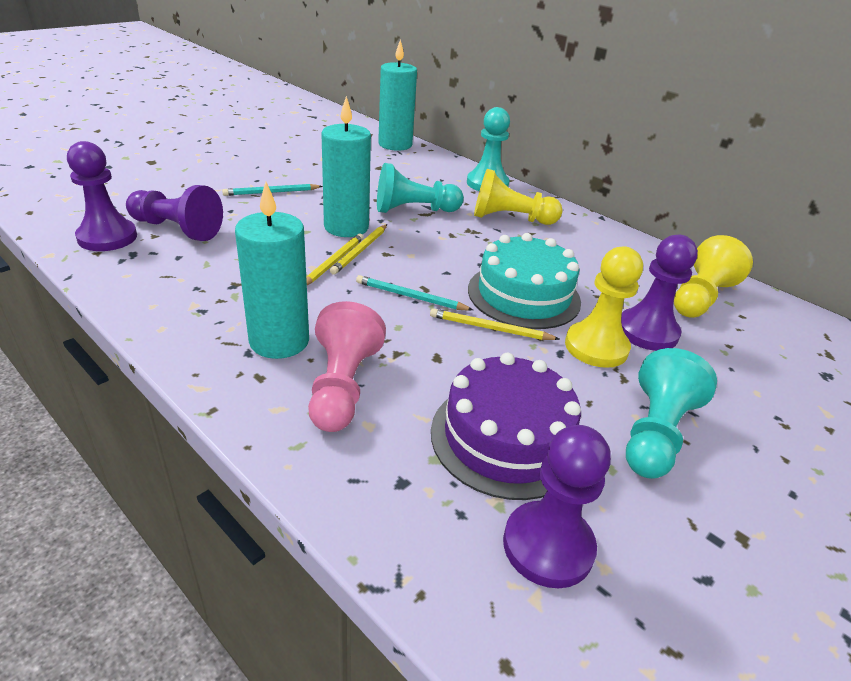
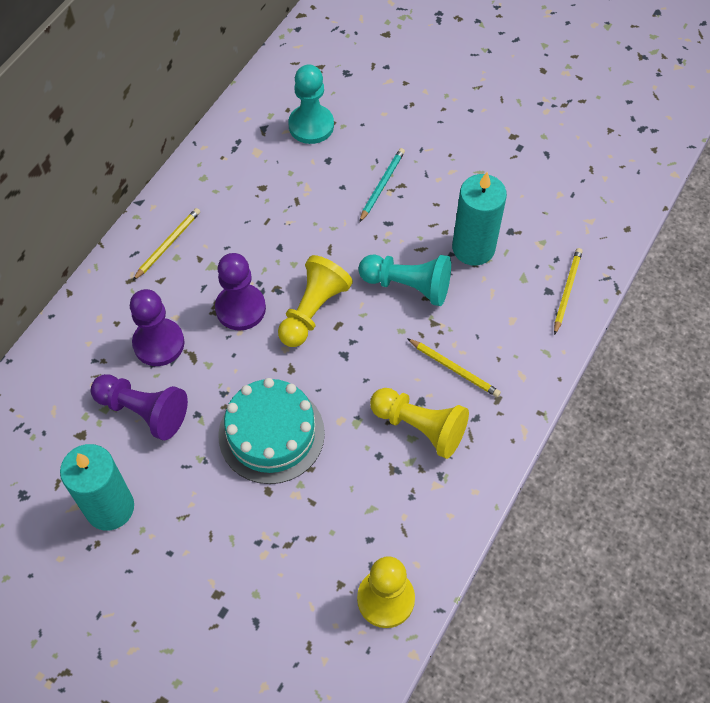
pink pawn: [308,301,386,432] = 1 -> none = 0
purple cake: [431,353,581,500] = 1 -> none = 0
purple pawn: [67,141,137,251] [126,185,223,241] [503,425,611,588] [621,235,698,351] = 4 -> [91,374,188,440] [130,289,184,366] [215,253,266,331] = 3
turquoise candle: [235,182,309,359] [321,96,371,237] [378,39,417,151] = 3 -> [60,444,134,530] [452,172,507,266] = 2
turquoise pawn: [377,163,464,213] [467,107,510,191] [626,348,717,479] = 3 -> [288,65,334,144] [358,254,451,306] = 2
turquoise pencil: [222,184,323,196] [356,275,473,311] = 2 -> [359,148,405,222] = 1

